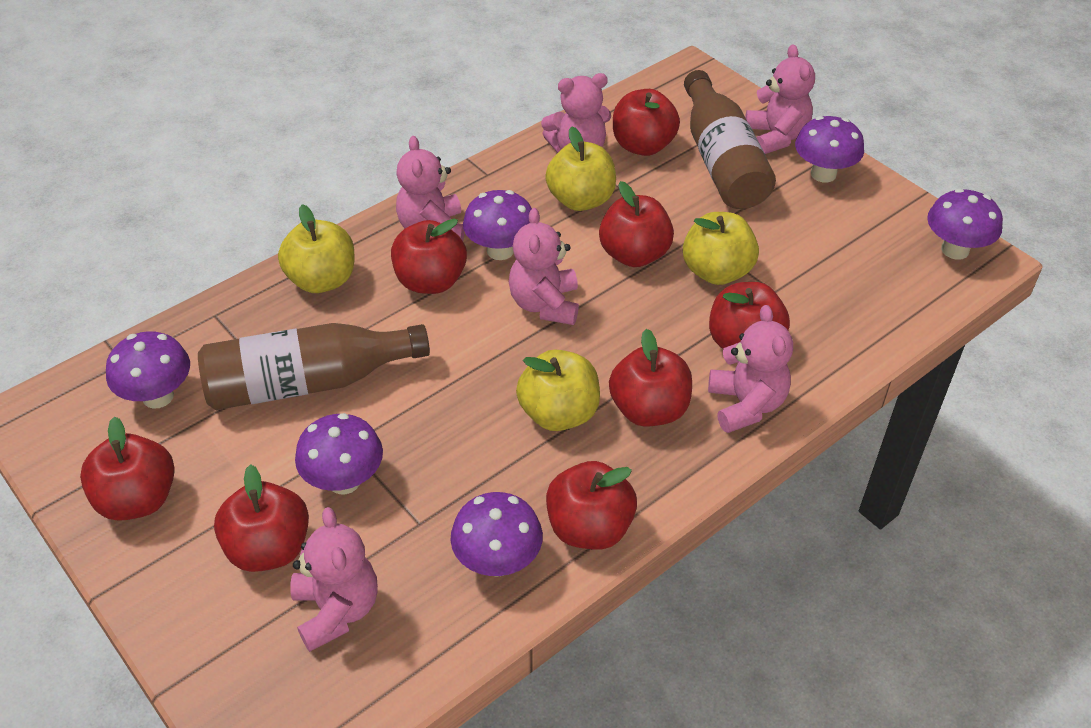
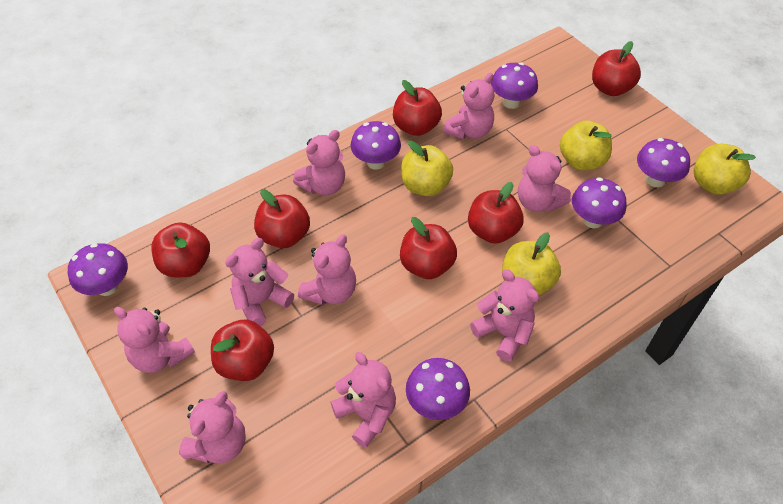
brown bottle: [198,323,430,410] [684,70,776,209] = 2 -> none = 0
pink teddy bear: [291,507,378,652] [396,136,464,241] [509,208,579,325] [541,73,611,153] [708,305,793,433] [745,44,815,154] = 6 -> [114,307,195,373] [179,391,246,464] [225,238,294,326] [293,130,345,195] [298,234,356,305] [330,352,396,448] [443,73,494,139] [470,269,539,361] [518,145,571,212] = 9
red apple: [80,416,175,521] [214,464,309,572] [391,219,467,294] [546,461,637,550] [599,181,674,267] [609,329,692,427] [613,89,680,156] [709,282,790,349] = 8 -> [151,223,210,277] [211,320,274,381] [254,189,310,248] [393,80,442,136] [400,217,457,279] [468,182,524,244] [592,41,641,96] = 7

